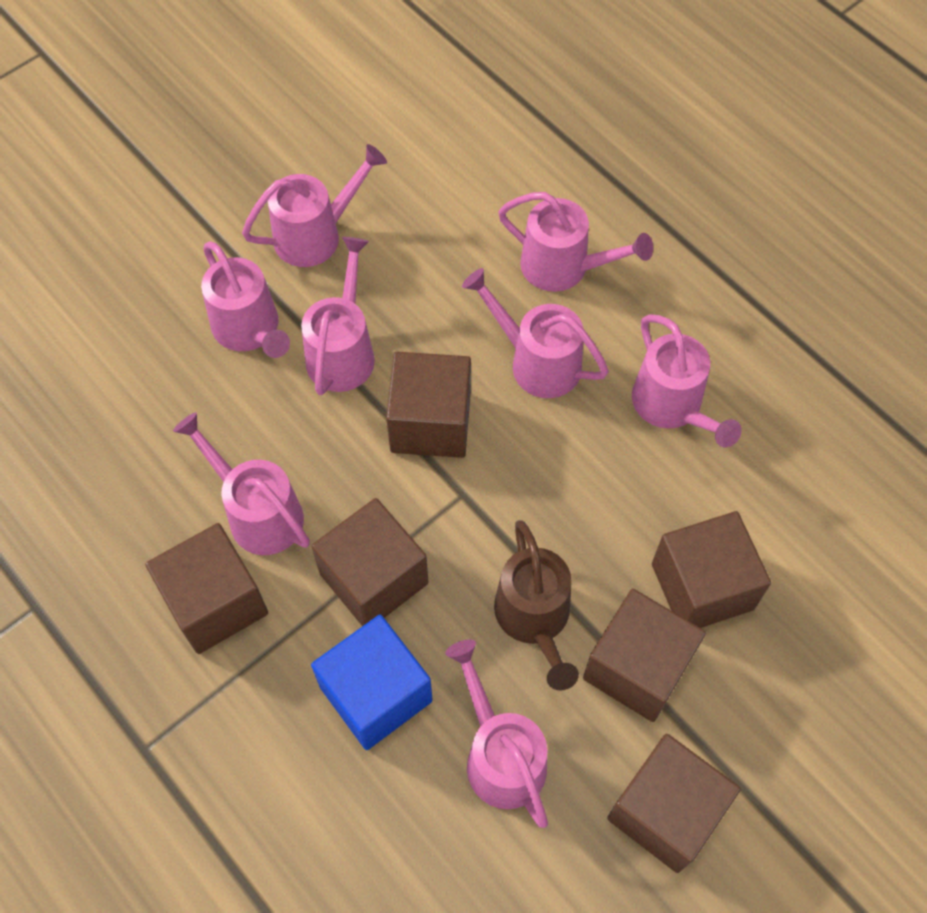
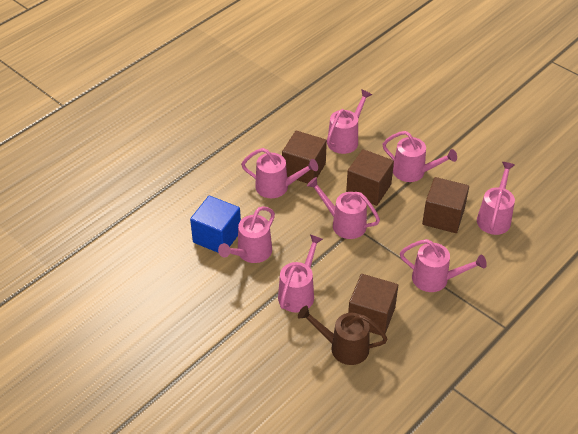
brown cube: [145,523,268,654] [311,498,428,626] [386,352,471,458] [583,589,706,722] [607,734,741,873] [652,511,771,628] = 6 -> [282,131,327,183] [346,149,394,206] [348,274,398,335] [422,177,469,233] = 4

